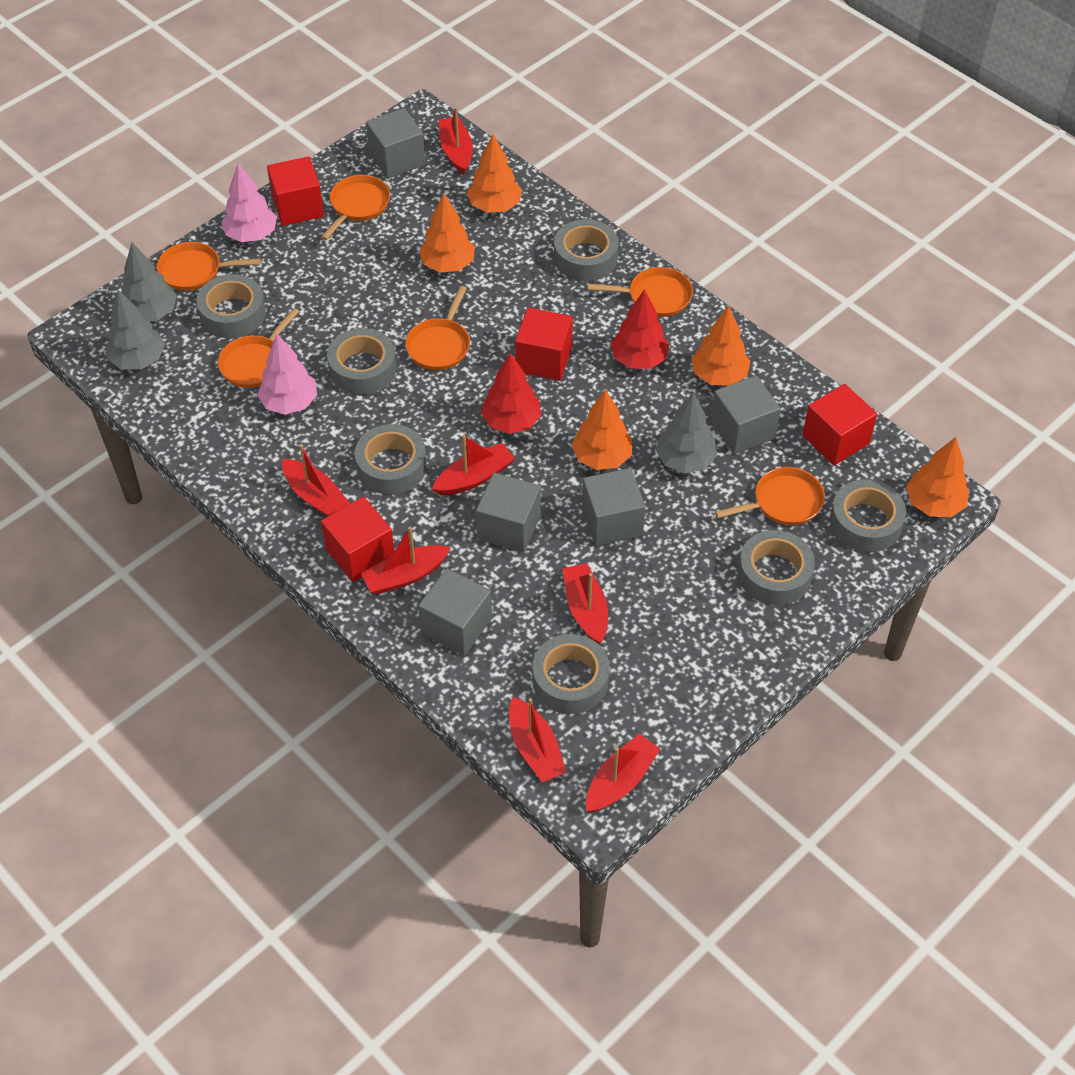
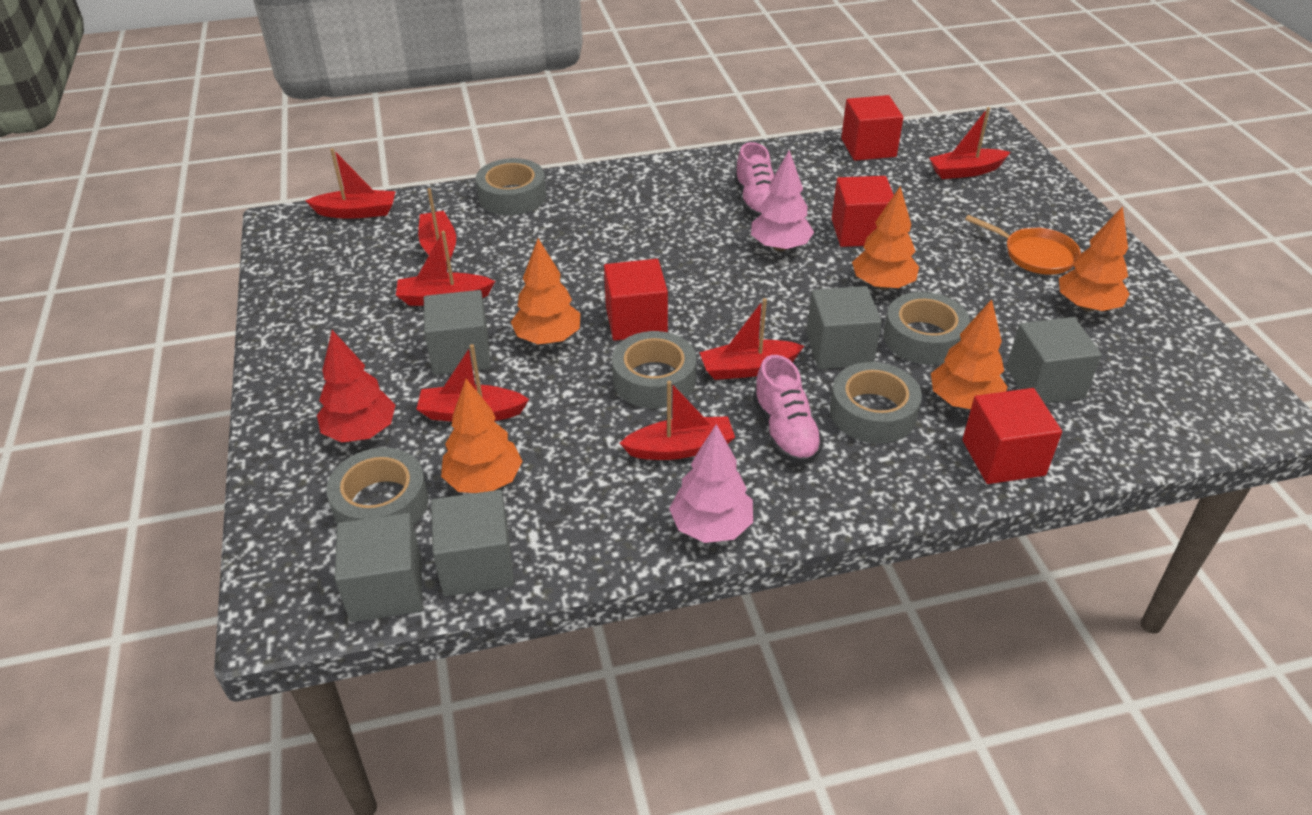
grey tape: [196,274,266,338] [327,328,396,395] [355,424,427,495] [532,634,610,714] [554,219,619,281] [738,530,815,605] [830,479,906,552] = 7 -> [326,448,428,526] [476,158,546,215] [612,331,696,408] [830,362,922,444] [884,292,970,365] = 5
grey tree: [106,290,165,369] [121,243,177,321] [656,392,717,473] = 3 -> none = 0
orange pan: [157,242,261,291] [218,308,299,388] [321,175,390,240] [405,286,470,370] [588,267,693,317] [715,467,825,525] = 6 -> [965,215,1081,275] = 1
pink shoe: none = 0 -> [735,142,774,218] [753,355,824,464] = 2
red tree: [481,353,541,434] [611,289,669,369] = 2 -> [317,330,395,443] = 1

